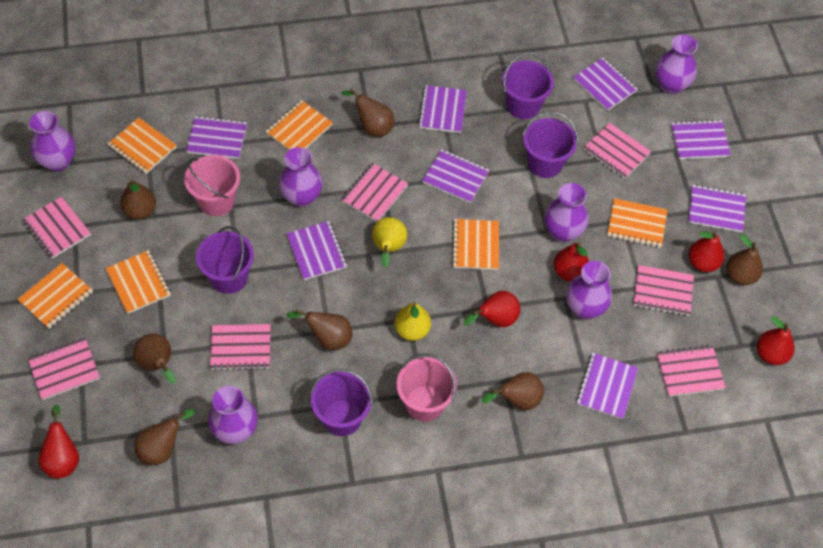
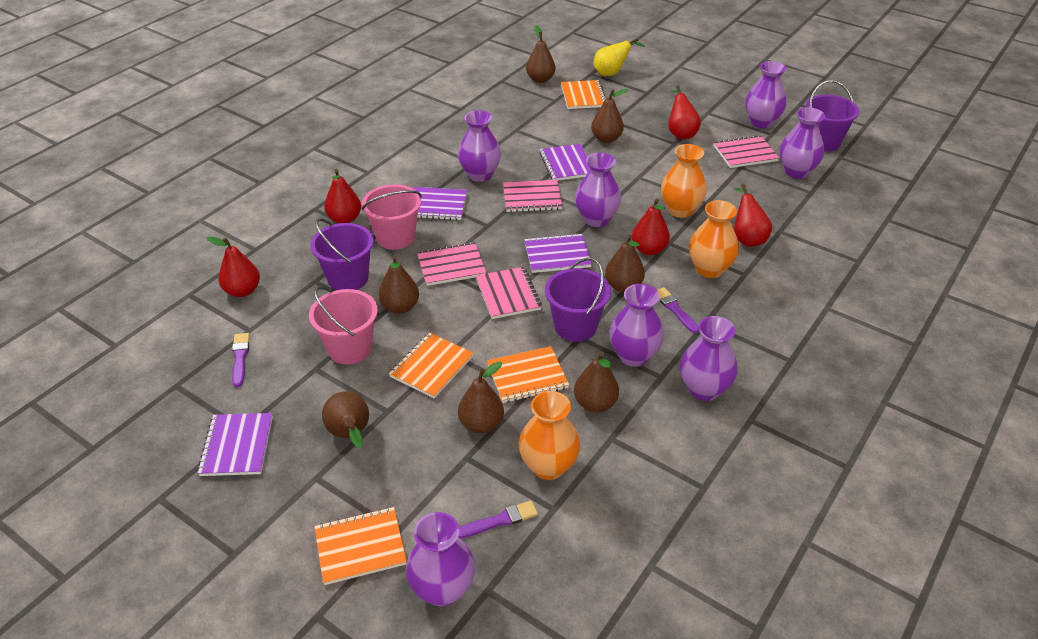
orange notebook: [17,263,93,329] [106,250,171,314] [108,117,177,174] [266,100,333,150] [452,219,499,270] [607,198,668,248] = 6 -> [315,507,407,585] [389,333,474,398] [487,346,569,403] [561,80,606,109] = 4
orange vase: none = 0 -> [519,391,580,480] [661,144,707,218] [689,200,739,278] = 3
pink notebook: [22,196,91,259] [28,338,100,400] [210,324,271,370] [341,163,408,222] [583,122,651,179] [633,265,694,316] [656,345,726,397] = 7 -> [417,242,486,286] [476,267,542,319] [503,180,562,212] [714,135,779,168] = 4
purple brush: none = 0 -> [232,333,250,387] [458,501,538,538] [657,287,699,333] = 3
purple bucket: [196,226,254,294] [311,369,373,436] [502,53,554,119] [523,111,578,178] = 4 -> [310,218,374,290] [545,258,611,342] [806,80,859,151] = 3
purple notebook: [186,116,247,159] [286,221,347,280] [418,85,467,133] [422,149,489,203] [573,57,638,111] [576,353,638,419] [671,120,731,159] [688,185,746,232] = 8 -> [197,413,273,476] [413,187,468,220] [524,233,592,273] [539,144,590,181] = 4
purple vase: [29,111,75,172] [208,386,258,444] [278,147,323,207] [544,183,589,242] [566,261,612,319] [655,35,698,94] = 6 -> [406,512,476,606] [458,110,501,182] [575,153,621,227] [609,284,664,367] [680,316,738,401] [745,61,787,129] [780,107,825,179] = 7
yellow pear: [372,217,407,268] [395,302,431,341] = 2 -> [593,38,645,76] = 1

